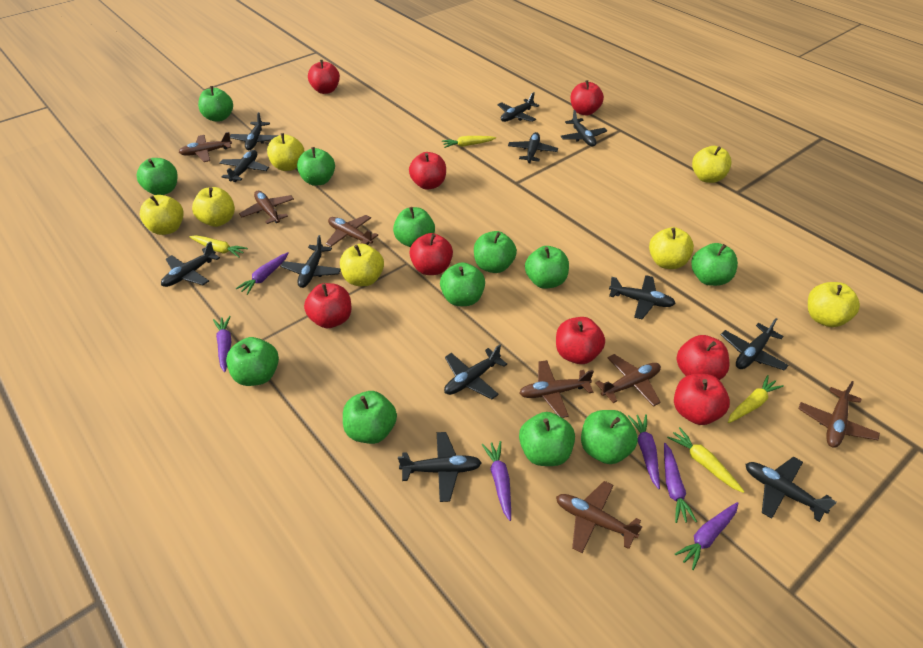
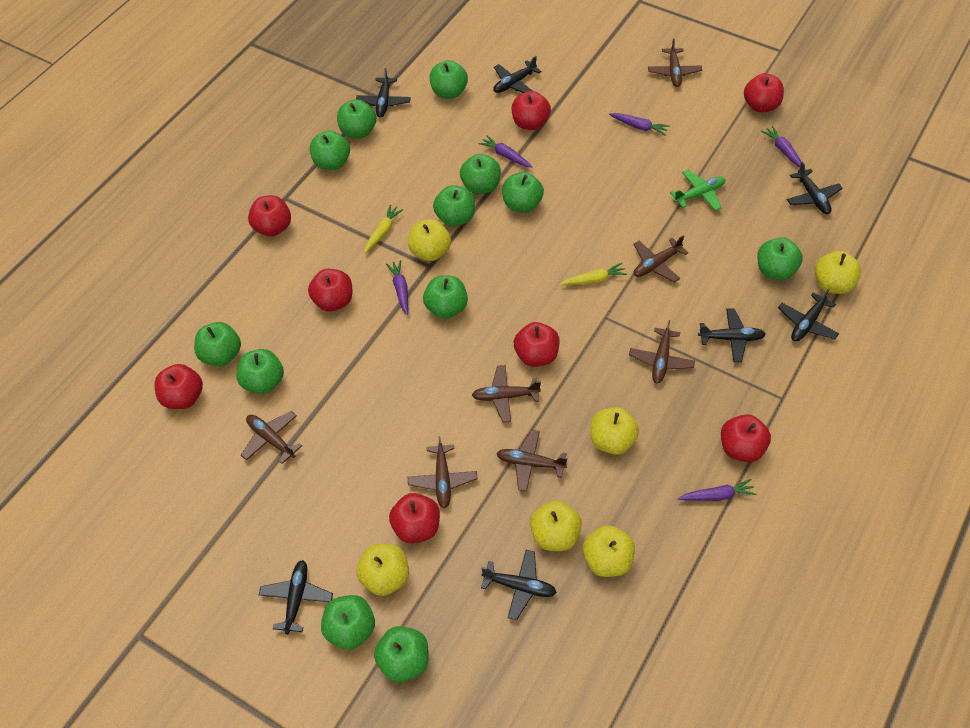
black plane: [161,241,220,287] [219,150,269,182] [230,112,279,150] [280,235,341,288] [398,432,482,502] [444,344,507,399] [497,92,539,122] [508,132,558,163] [560,110,607,146] [609,275,676,319] [721,318,789,371] [746,456,837,522] = 12 -> [259,560,333,634] [356,68,411,118] [481,550,557,620] [493,56,542,93] [698,309,766,362] [778,288,839,342] [787,161,843,214] = 7
green plane: none = 0 -> [670,170,725,211] = 1
purple carrot: [213,316,231,372] [236,252,288,295] [482,441,511,521] [628,414,660,489] [664,443,697,523] [675,502,739,570] = 6 -> [386,260,408,315] [478,135,533,167] [609,113,670,135] [678,479,757,501] [761,126,802,167] = 5
yellow apple: [140,195,184,235] [192,187,235,227] [267,133,304,171] [340,244,384,286] [649,227,694,269] [692,146,731,183] [808,282,860,327] = 7 -> [357,544,409,596] [408,219,451,261] [530,501,582,551] [583,525,635,577] [590,407,639,455] [814,251,861,294] = 6
yellow carrot: [189,235,248,257] [442,136,496,148] [667,427,745,493] [728,375,784,423] = 4 -> [364,205,403,253] [560,263,627,285] = 2

